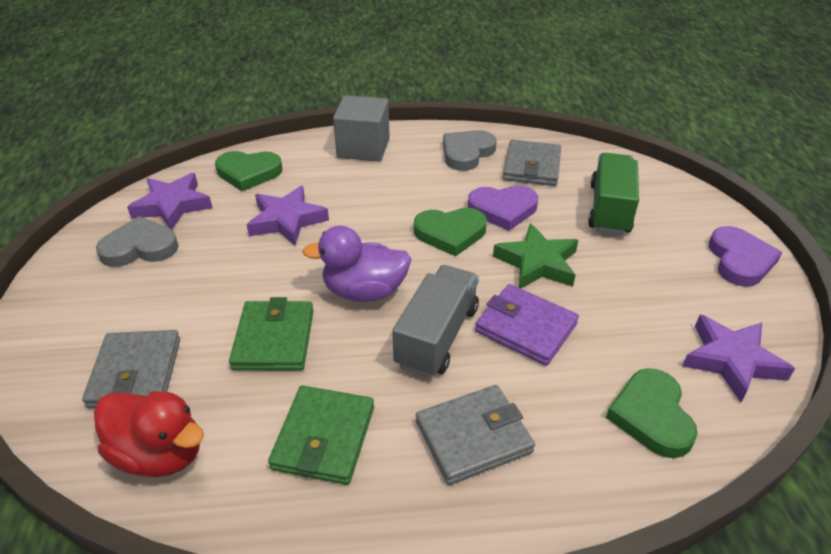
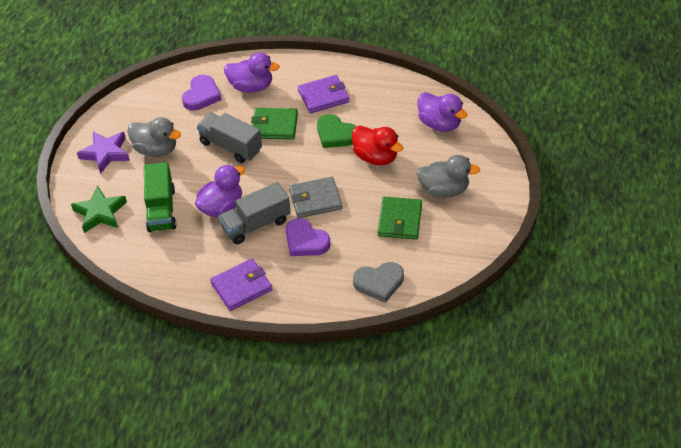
green heart: [215,151,282,191] [414,208,487,257] [606,368,698,458] = 3 -> [317,114,356,148] = 1
grey cube: [333,95,390,162] = 1 -> none = 0
grey duck: none = 0 -> [127,117,181,157] [417,155,480,198] = 2
grey heart: [96,216,179,267] [443,130,497,171] = 2 -> [353,262,404,303] = 1
grey truck: [392,265,479,378] = 1 -> [197,113,262,163] [218,182,291,244] = 2
grey wallet: [82,330,180,408] [416,385,535,485] [503,140,561,186] = 3 -> [289,177,342,218] = 1
purple duck: [302,226,411,302] = 1 -> [195,165,245,217] [224,52,280,92] [417,92,467,132] = 3
purple star: [127,173,212,230] [247,186,329,246] [682,315,795,402] = 3 -> [77,131,130,174] = 1
purple wallet: [475,284,579,366] = 1 -> [210,259,272,311] [298,75,349,113] = 2

